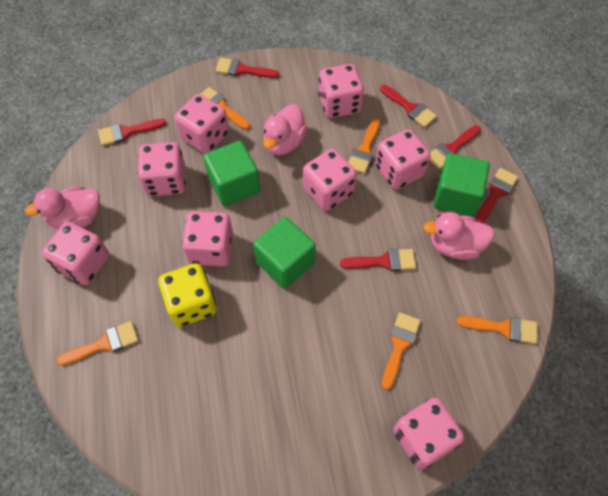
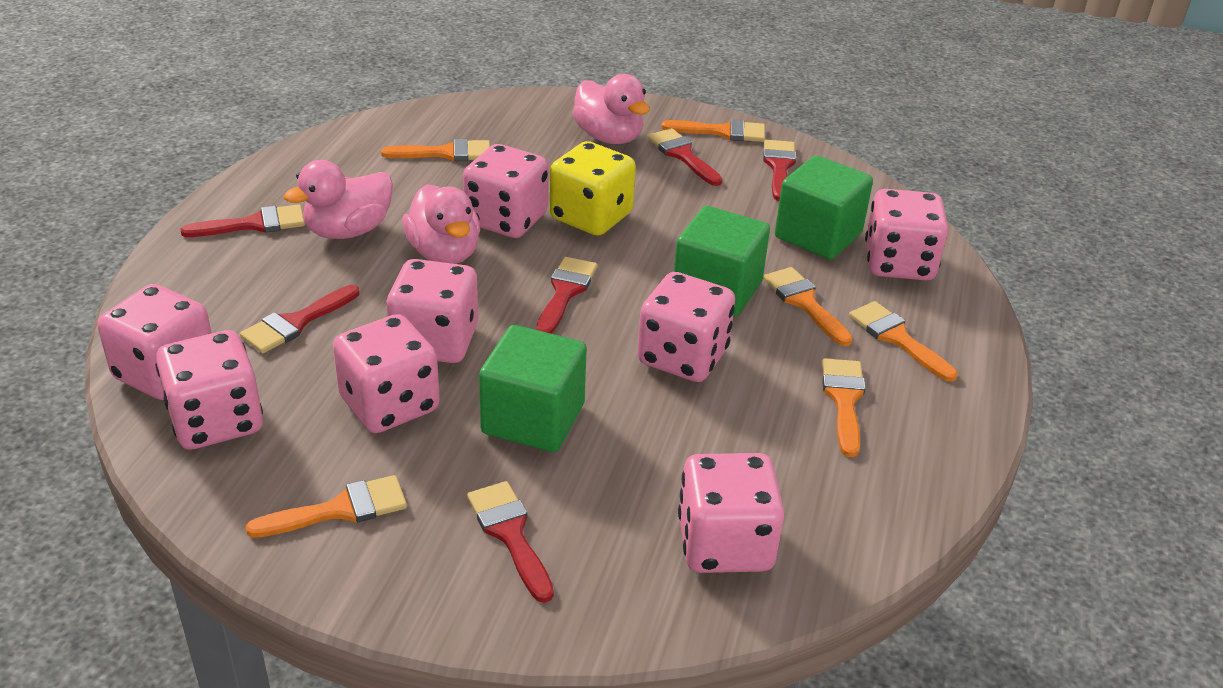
orange brush: [56,321,138,366] [201,87,250,130] [348,118,380,174] [382,312,421,390] [457,316,537,344] = 5 -> [246,475,407,538] [381,139,490,161] [662,119,765,142] [763,267,853,346] [822,358,866,457] [849,301,958,382] = 6

